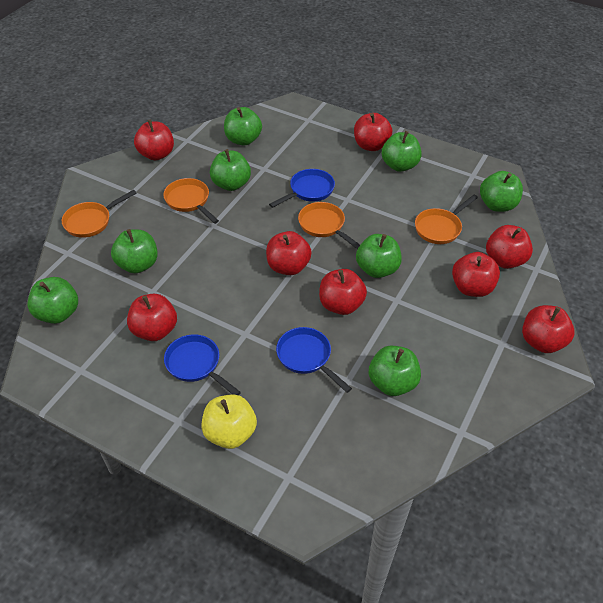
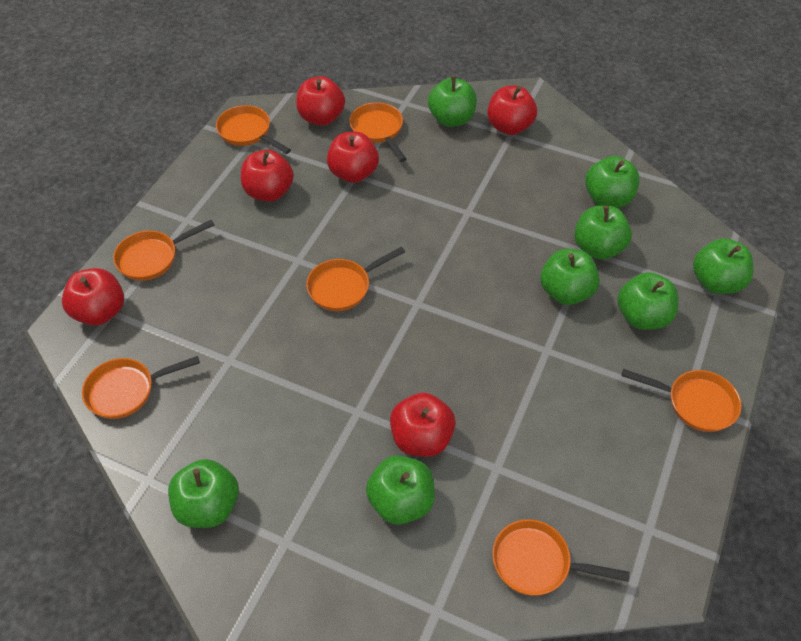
blue pan: [164,334,241,395] [269,169,335,208] [276,327,352,393] = 3 -> none = 0
orange pan: [62,190,137,238] [163,178,219,224] [298,202,360,249] [415,195,478,244] = 4 -> [82,356,200,419] [113,219,215,281] [216,105,291,154] [306,247,405,311] [349,102,406,162] [492,519,630,596] [621,369,741,432] = 7
red apple: [127,294,177,341] [134,119,174,160] [266,231,312,275] [319,269,367,315] [354,113,392,151] [452,252,500,297] [486,225,533,269] [522,305,575,353] = 8 -> [62,268,124,326] [241,150,294,202] [296,76,345,126] [327,132,379,183] [390,393,456,457] [487,86,537,135] = 6
yellow apple: [201,394,257,449] = 1 -> none = 0

